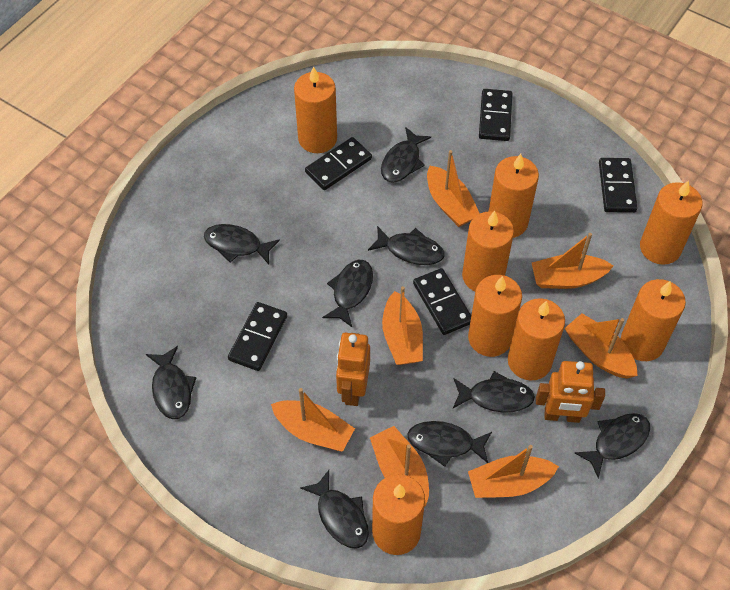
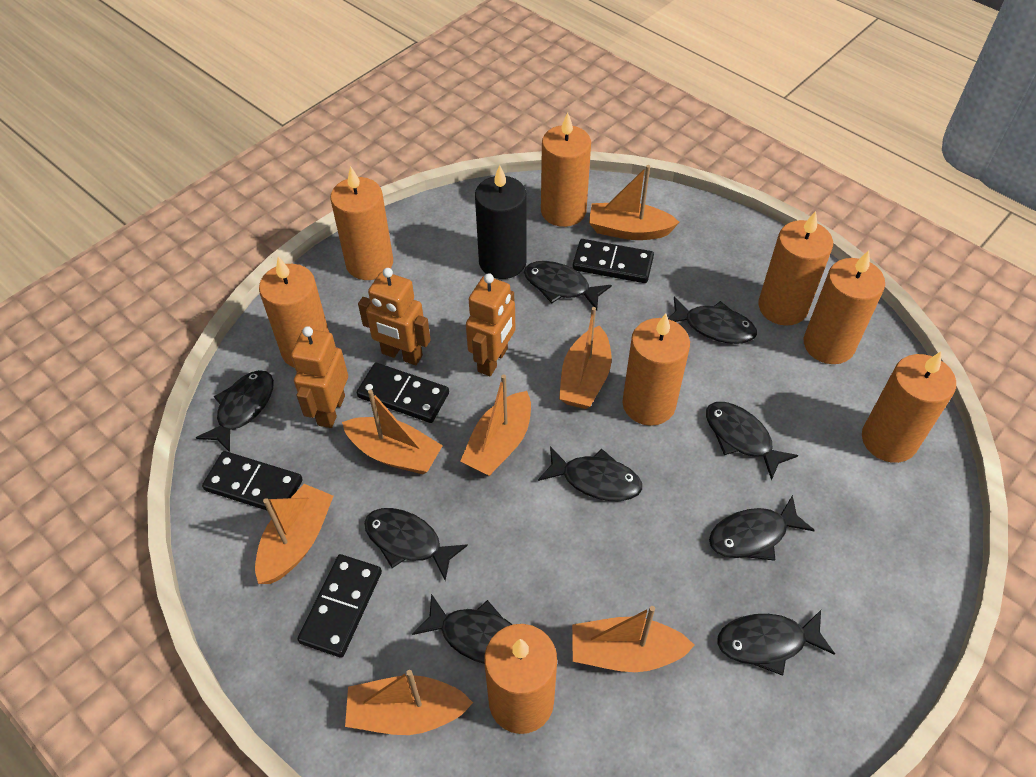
black candle: none = 0 -> [475,165,527,279] = 1
black domino: [228,302,287,371] [305,137,372,190] [413,268,471,335] [479,89,513,141] [599,158,637,213] = 5 -> [202,451,303,510] [297,554,382,658] [357,363,449,423] [572,239,654,283] = 4
orange robot: [336,333,370,406] [536,361,605,423] = 2 -> [291,326,348,428] [358,268,431,365] [466,273,515,376] = 3

